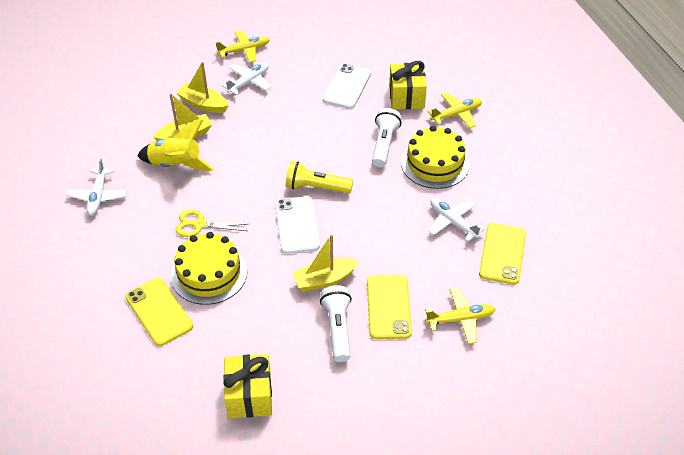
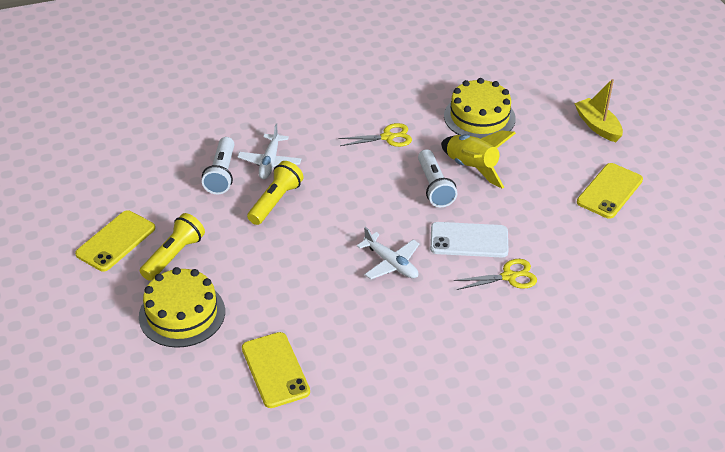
white phone: [275,196,320,254] [323,63,371,109] = 2 -> [430,222,509,258] = 1
white plane: [66,159,127,215] [222,62,271,95] [428,198,485,241] = 3 -> [238,123,301,179] [357,227,419,279] = 2
yellow boat: [153,93,212,141] [176,62,229,113] [292,234,359,291] = 3 -> [574,79,623,142] = 1
yellow flashlight: [286,161,353,193] = 1 -> [140,213,205,281] [247,161,304,225] = 2
yellow gift: [223,354,272,418] [389,61,427,109] = 2 -> none = 0
yellow plane: [216,31,270,62] [425,288,495,344] [427,93,482,128] = 3 -> none = 0
yellow scissors: [176,210,247,237] = 1 -> [338,123,412,147] [453,259,537,290] = 2

